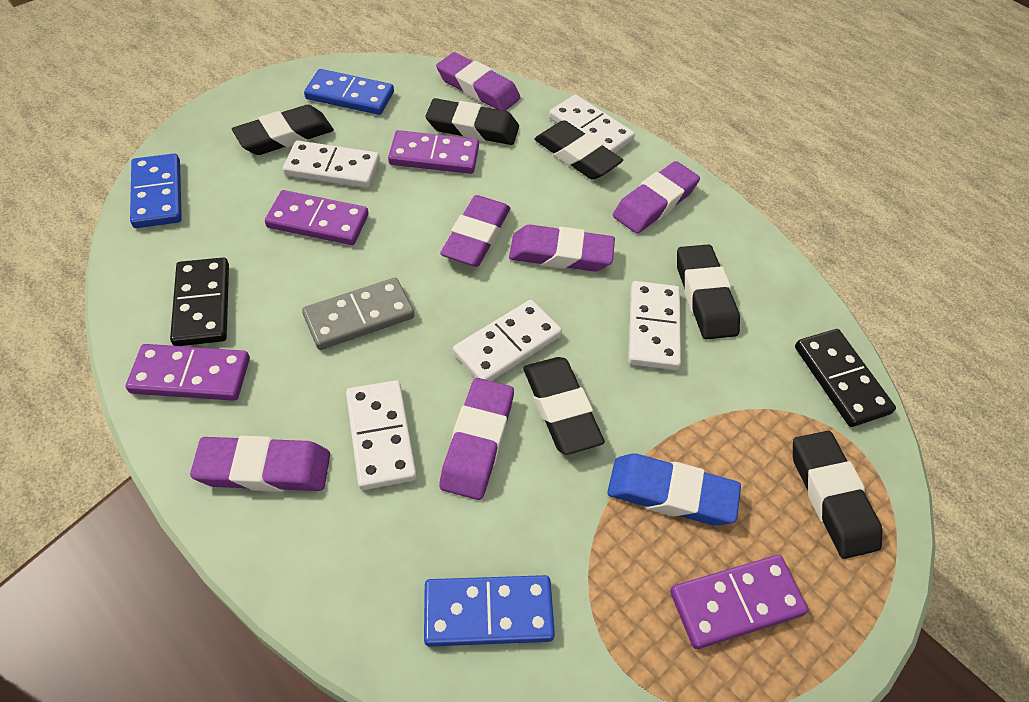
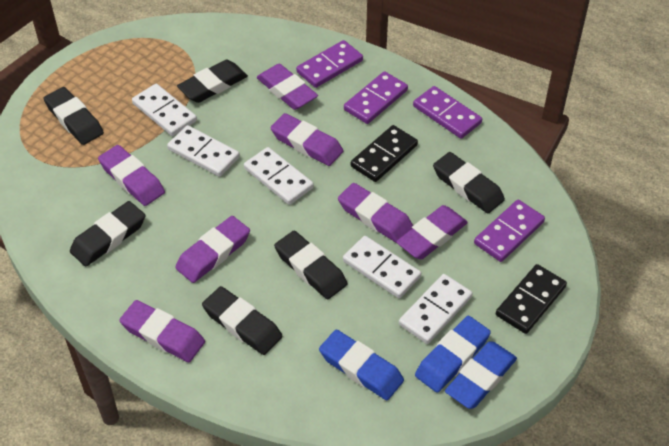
blue domino: [130,153,182,228] [304,69,394,115] [424,575,555,647] = 3 -> none = 0
blue eraser: [607,454,741,525] = 1 -> [319,330,404,400] [415,316,491,393] [445,341,517,409] = 3
grey domino: [302,278,414,350] = 1 -> none = 0
purple eraser: [190,436,330,492] [436,52,520,111] [440,195,510,267] [440,378,514,500] [509,225,615,272] [613,161,700,234] = 6 -> [98,145,165,206] [119,300,205,362] [175,216,250,283] [257,64,318,110] [270,113,343,166] [338,183,413,243] [396,205,468,259] = 7

